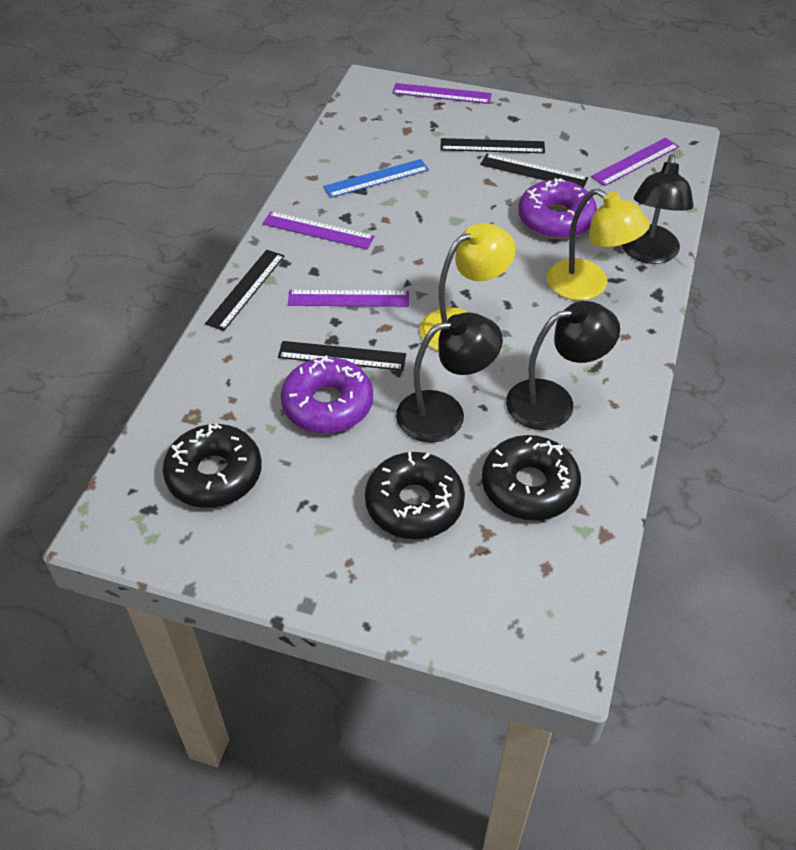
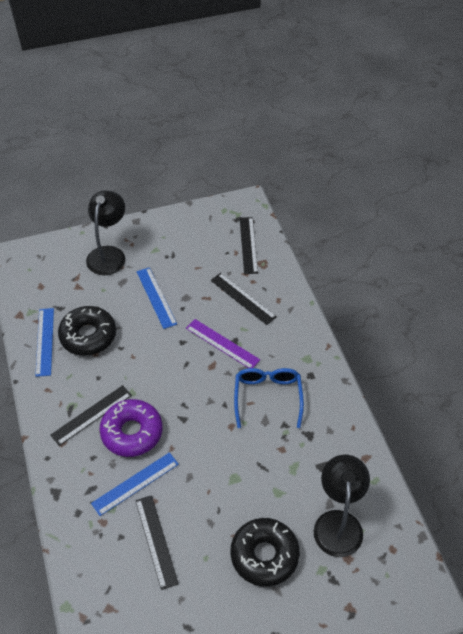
black donut: [163,423,262,508] [365,452,465,539] [482,435,581,521] = 3 -> [58,306,116,355] [230,518,300,587] = 2
black lamp: [396,312,503,443] [506,301,620,430] [622,154,694,264] = 3 -> [86,191,125,275] [313,455,370,557] = 2
blue glasses: none = 0 -> [234,368,304,428] = 1
blue ruler: [323,159,429,198] = 1 -> [35,308,54,377] [91,452,179,516] [137,267,177,329] = 3
purple donut: [281,356,373,434] [518,178,597,239] = 2 -> [99,399,163,457] = 1
purple ruler: [262,212,375,249] [288,290,409,307] [392,83,492,104] [591,138,679,186] = 4 -> [186,319,260,368] = 1
yellow lamp: [420,223,516,351] [547,189,650,300] = 2 -> none = 0

